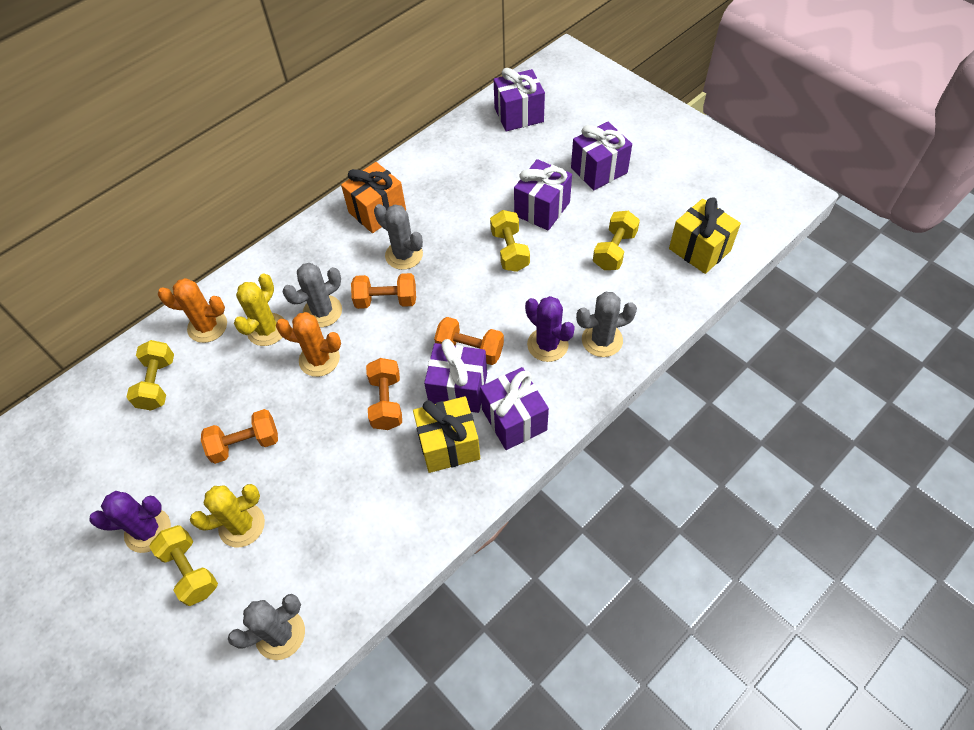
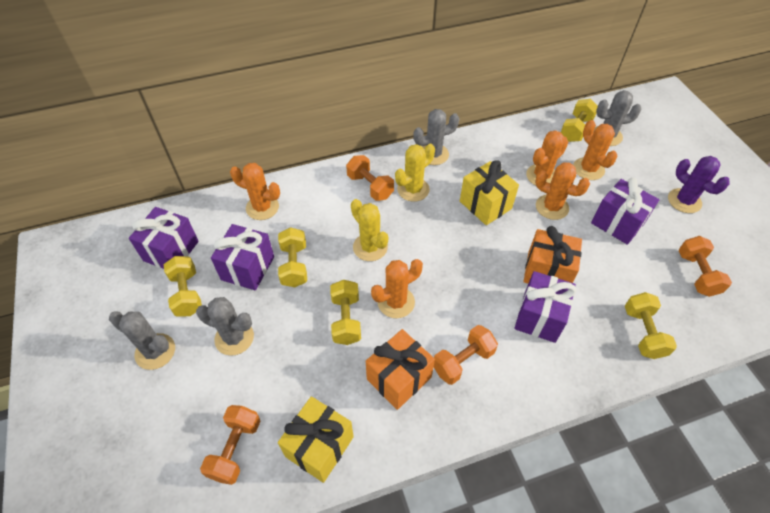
orange cactus: [158,278,227,343] [276,312,341,377] = 2 -> [230,163,280,220] [371,259,423,318] [526,130,569,185] [535,162,590,220] [573,120,618,180] = 5
orange gift: [341,162,406,233] = 1 -> [366,329,435,410] [524,226,582,283] = 2
purple cactus: [89,491,171,553] [525,296,575,362] = 2 -> [668,156,730,213] = 1
purple gift: [424,339,487,413] [480,367,549,450] [494,68,545,131] [514,159,572,231] [571,122,632,190] = 5 -> [129,207,199,269] [211,224,274,290] [515,271,576,343] [591,178,659,245] = 4
yellow dumbbell: [127,340,174,410] [149,525,218,606] [490,210,530,272] [593,211,640,270] = 4 -> [164,256,202,316] [278,227,307,287] [330,280,361,345] [561,99,598,142] [625,292,677,359] = 5

